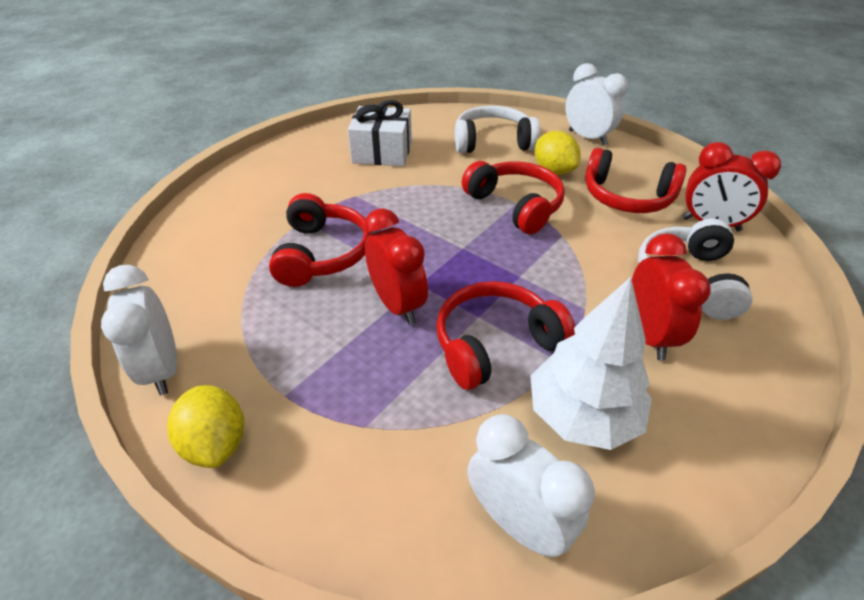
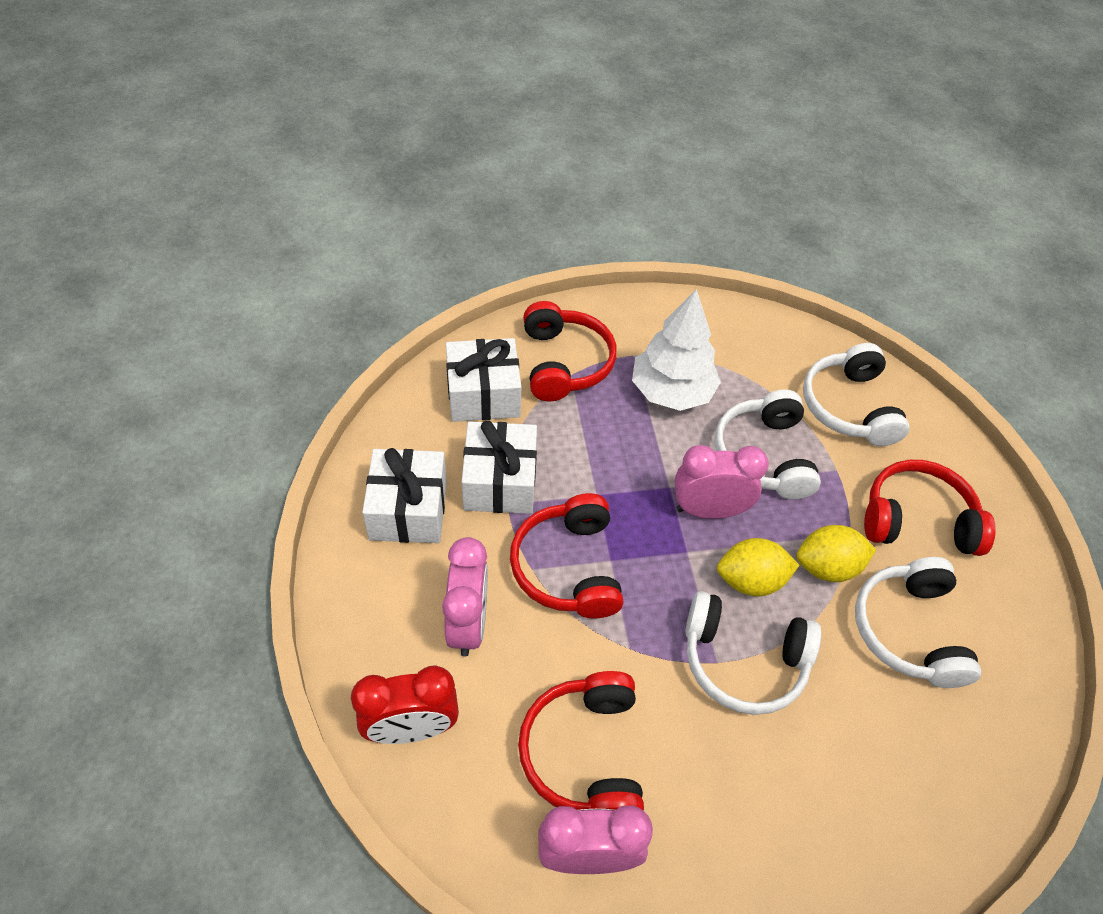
pink clock: none = 0 -> [442,537,488,657] [538,805,653,874] [675,445,769,519] = 3
red clock: [364,208,428,325] [632,233,711,360] [683,142,781,231] = 3 -> [351,665,459,744] = 1
white clock: [101,265,177,395] [467,414,595,557] [565,63,628,145] = 3 -> none = 0
white gift: [348,100,412,166] = 1 -> [362,448,447,543] [446,338,521,422] [462,420,537,514] = 3
white headphones: [455,106,540,153] [638,219,753,320] = 2 -> [685,591,821,715] [715,389,821,500] [803,343,909,446] [855,557,981,688] = 4

